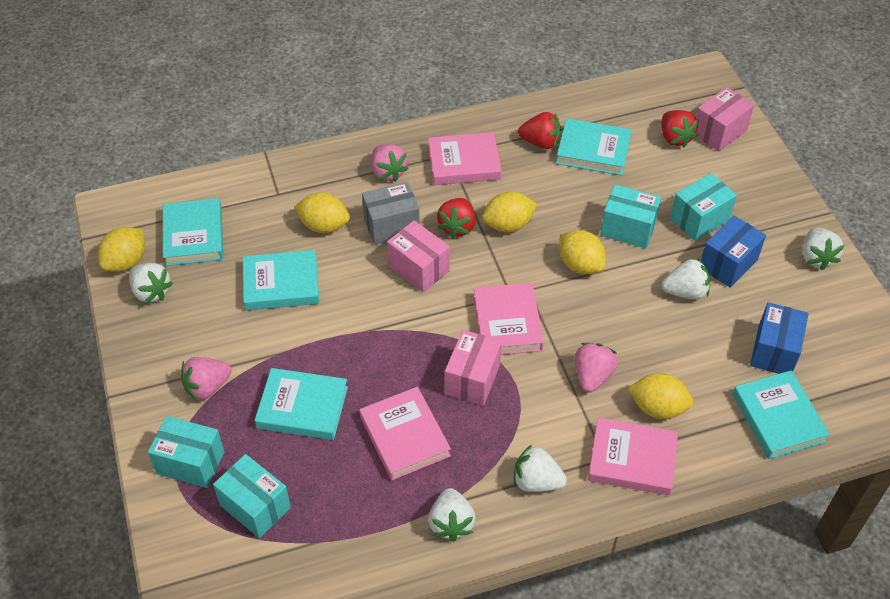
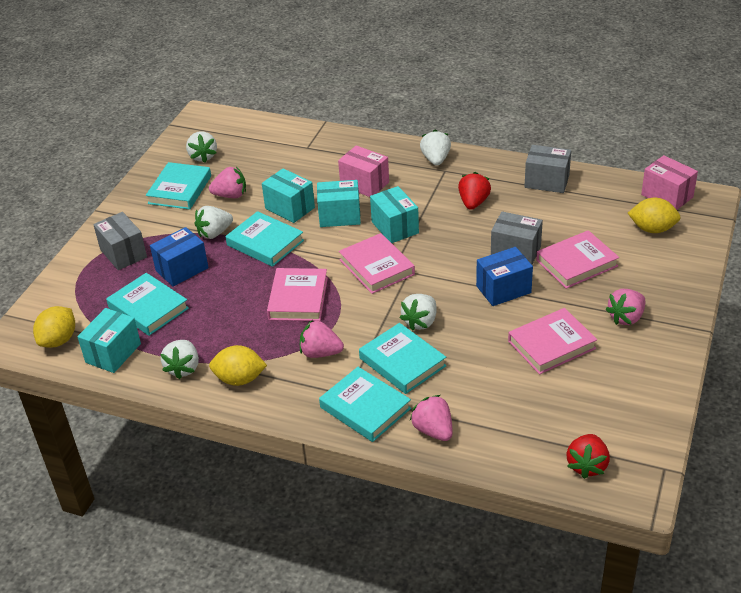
grey box: [362,182,420,245] = 1 -> [93,212,147,270] [491,211,543,264] [524,145,571,193] = 3
pink box: [387,220,450,292] [445,330,502,406] [696,87,754,152] = 3 -> [338,145,389,197] [641,155,698,210] = 2
pink strawberry: [181,357,232,401] [371,144,409,182] [575,343,617,393] = 3 -> [209,167,246,198] [300,320,344,358] [410,395,453,441] [605,289,646,325] = 4
red strawberry: [437,198,475,238] [518,112,561,149] [662,110,699,147] = 3 -> [458,172,491,210] [566,434,610,479] = 2
yellow lemon: [98,227,145,272] [294,192,350,233] [482,191,537,232] [559,230,606,274] [627,373,694,419] = 5 -> [33,306,75,348] [209,345,267,386] [628,198,681,233] = 3

